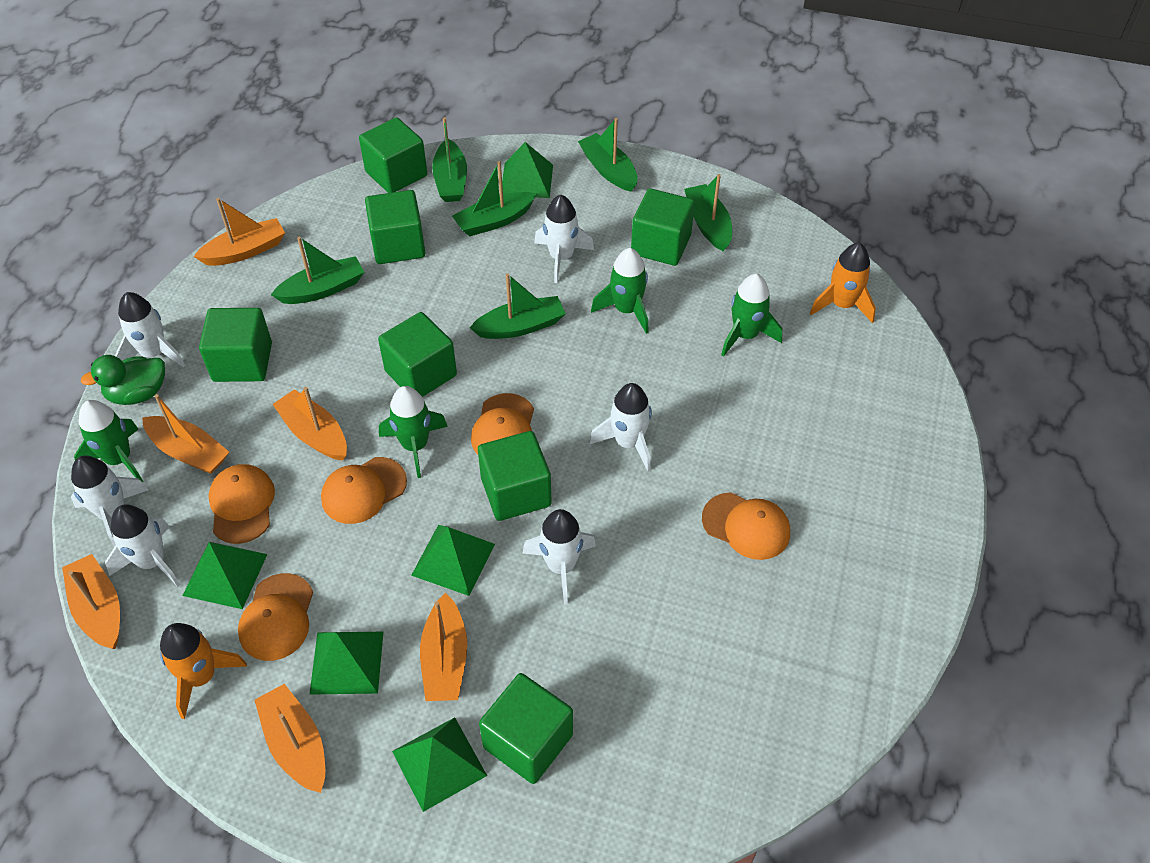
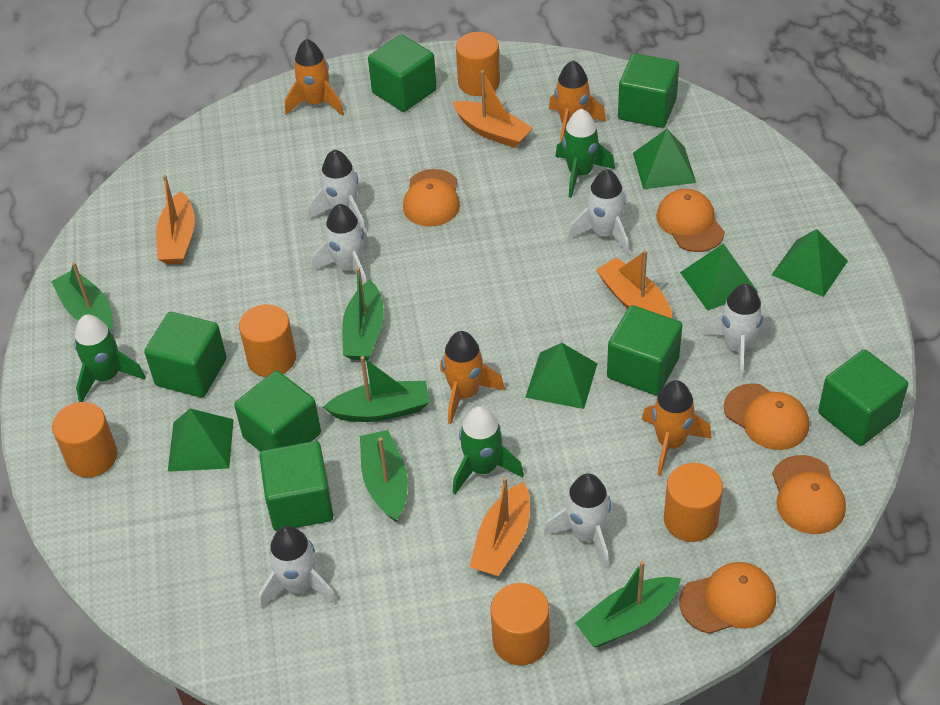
green boat: [271,237,364,304] [432,117,467,202] [452,161,537,236] [470,273,566,339] [578,118,638,192] [684,174,732,251] = 6 -> [51,262,113,330] [323,356,430,422] [342,267,384,360] [360,430,408,522] [575,561,681,647] = 5
green duck: [81,355,165,405] = 1 -> none = 0
green rocket: [74,400,143,482] [379,386,448,478] [591,248,649,334] [721,274,782,357] = 4 -> [74,314,146,402] [453,406,524,494] [555,109,615,198] = 3
orange boat: [62,554,120,649] [142,394,229,474] [193,198,285,266] [255,684,325,793] [272,387,347,461] [420,593,467,701] = 6 -> [156,175,195,264] [453,70,533,148] [470,477,530,576] [596,250,672,318] = 4
orange cylinder: none = 0 -> [52,402,117,478] [239,304,296,377] [456,32,500,96] [490,583,550,665] [664,463,723,542] = 5
orange rocket: [160,623,247,719] [810,242,876,323] = 2 -> [285,39,344,116] [440,331,505,424] [549,60,606,142] [641,380,712,476] = 4

